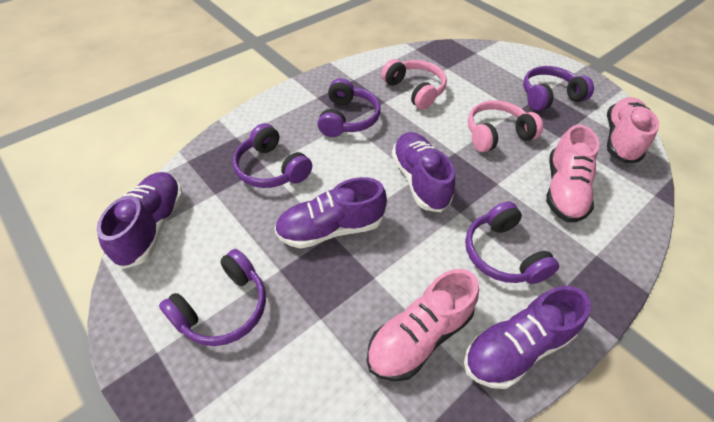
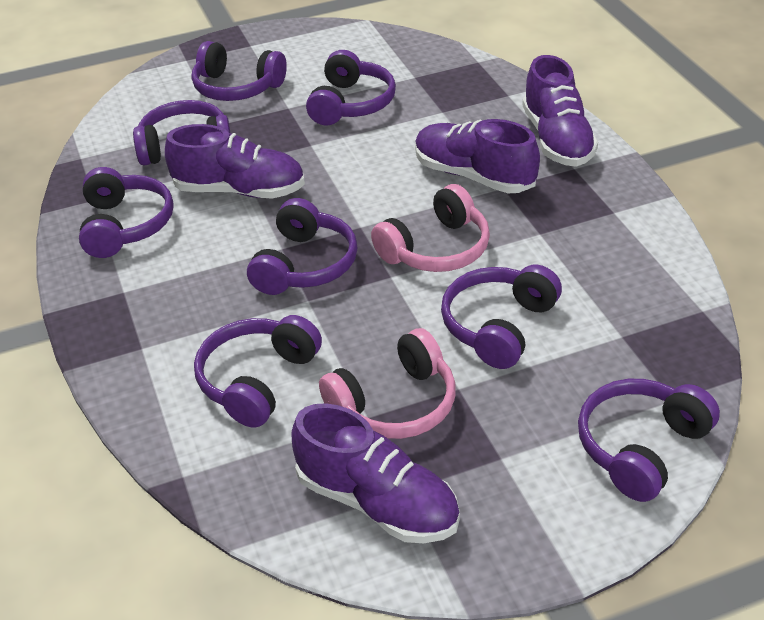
pink shoe: [367,269,479,382] [546,125,599,222] [607,97,659,163] = 3 -> none = 0
purple headphones: [159,249,266,346] [233,123,312,188] [318,78,380,137] [465,201,559,284] [523,66,594,111] = 5 -> [79,167,174,258] [133,100,230,165] [192,41,287,101] [194,315,322,428] [247,198,358,295] [306,50,396,125] [441,265,562,369] [578,379,720,502] = 8

